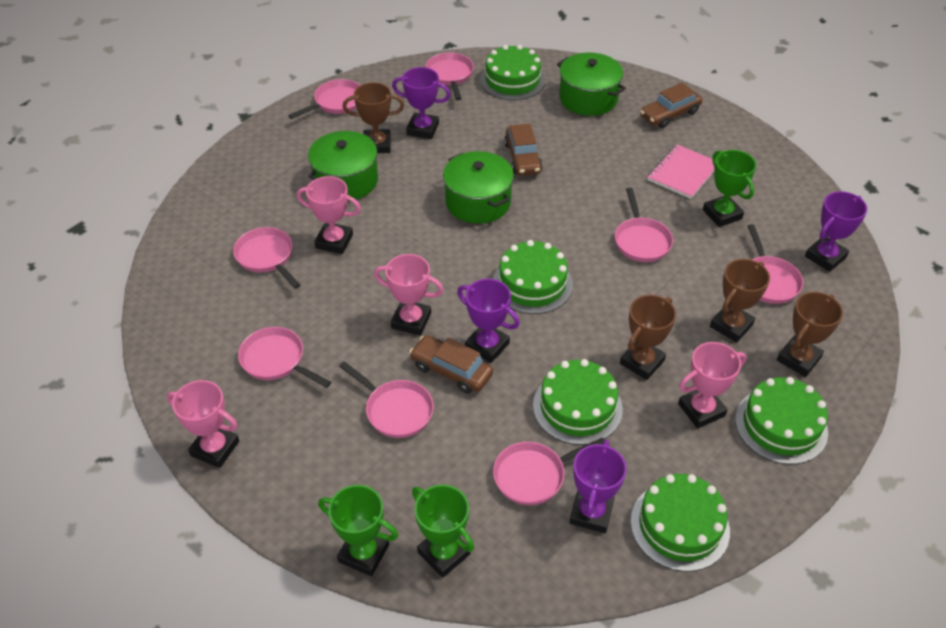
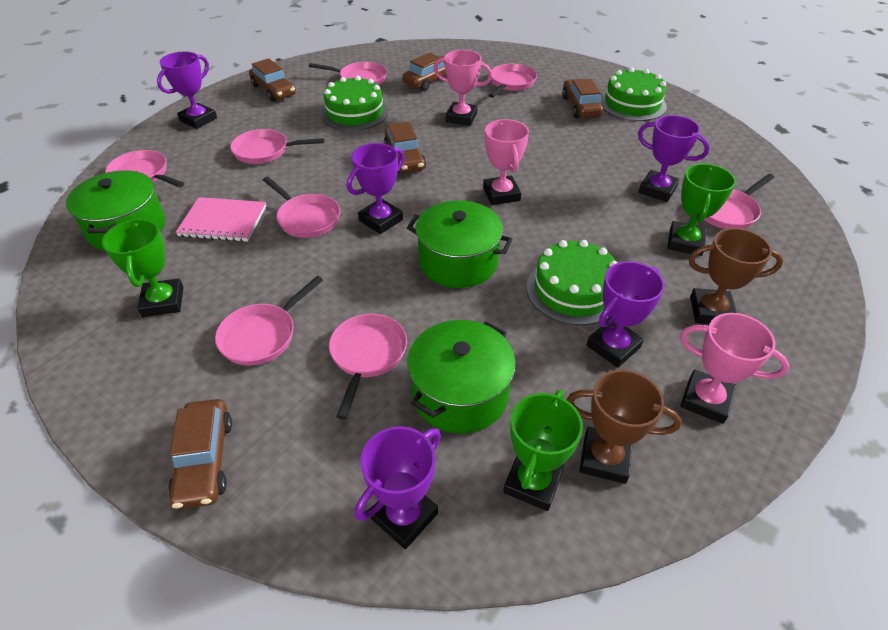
brown car: [409,335,493,394] [504,124,543,176] [640,83,702,128] = 3 -> [168,399,232,509] [249,58,296,101] [384,121,426,173] [402,52,447,91] [562,79,603,118] = 5
brown trophy: [343,82,404,153] [620,295,676,380] [710,259,770,343] [777,292,843,377] = 4 -> [567,370,682,484] [689,228,784,324] = 2
green cake: [480,45,545,100] [493,240,573,314] [533,359,623,445] [631,474,730,572] [735,377,828,464] = 5 -> [321,76,389,131] [526,240,617,325] [600,67,667,121] = 3
pink trophy: [167,380,239,468] [297,176,361,254] [374,254,444,336] [678,342,746,428] = 4 -> [433,50,493,126] [483,119,529,205] [680,313,790,424] = 3
purple trophy: [392,67,450,139] [457,279,520,363] [569,440,627,533] [805,191,867,272] = 4 -> [157,51,217,129] [347,143,404,234] [354,426,441,549] [587,261,665,368] [638,115,710,202] = 5

